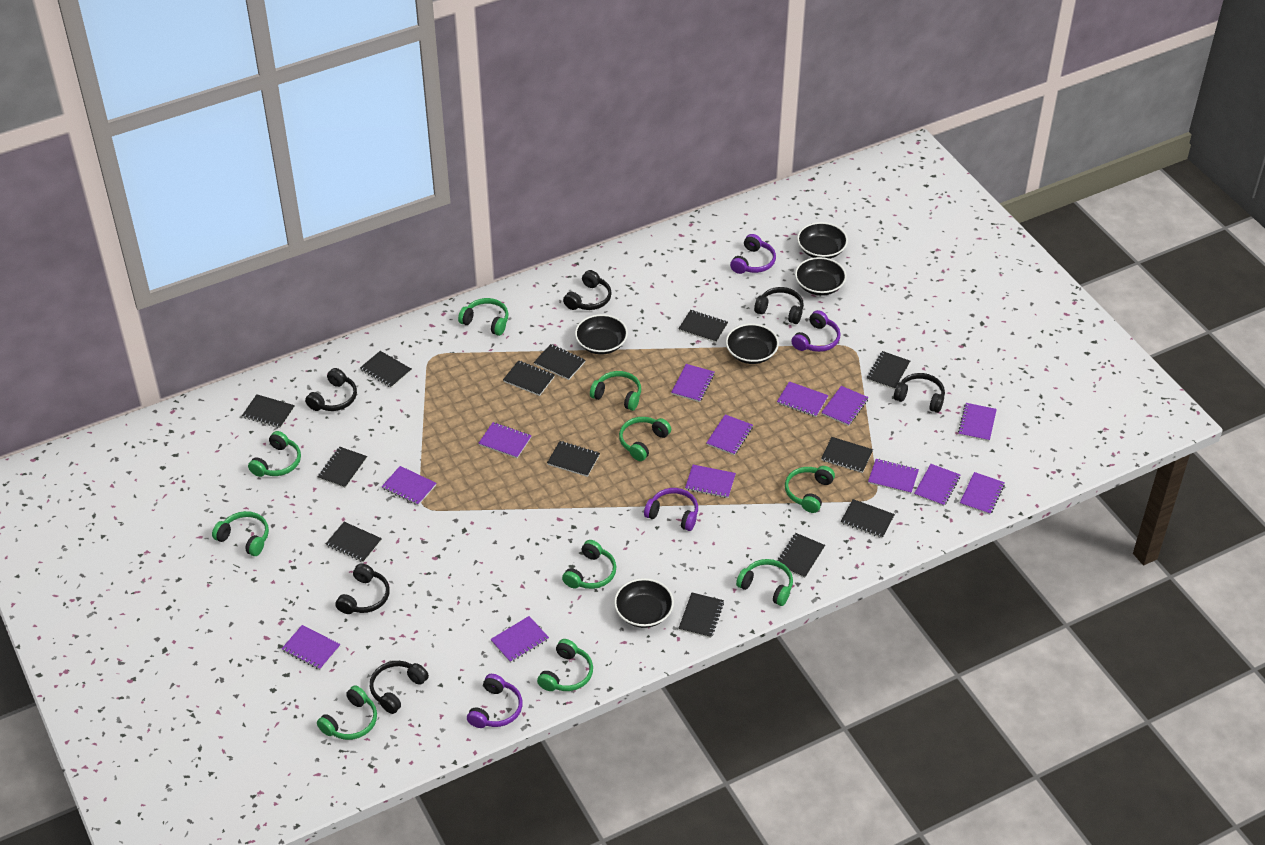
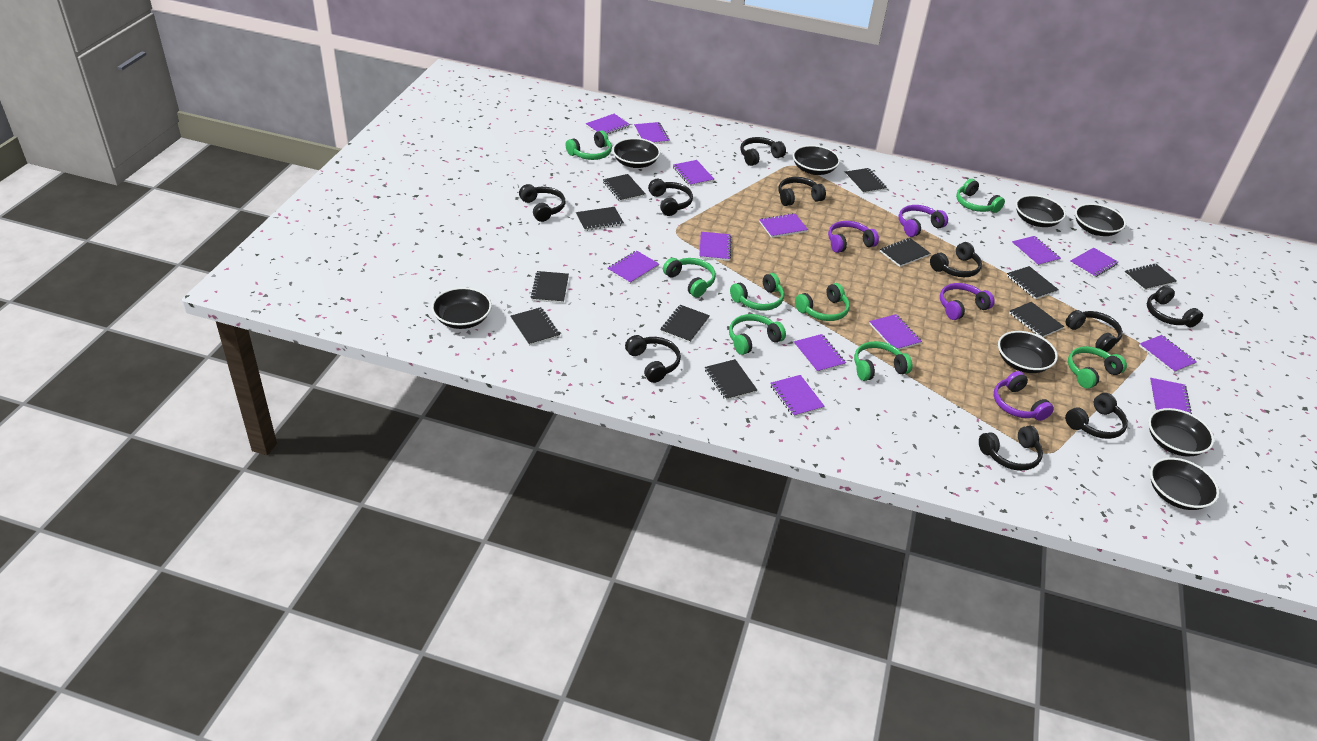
black bowl: [575,314,628,354] [614,578,674,628] [726,324,779,364] [795,257,846,296] [797,222,848,259] = 5 -> [431,287,492,329] [612,138,661,168] [793,145,840,175] [998,331,1058,373] [1015,195,1066,227] [1075,203,1126,236] [1148,408,1214,457] [1150,457,1219,510] = 8
black headphones: [305,368,357,411] [335,563,390,614] [370,661,429,714] [563,270,612,310] [754,287,804,324] [893,373,945,413] = 6 -> [519,184,565,222] [625,335,681,383] [648,179,693,216] [740,137,786,166] [778,177,826,206] [930,242,982,277] [979,426,1043,471] [1065,310,1123,352] [1065,393,1128,439] [1147,285,1203,328] = 10
black notebook: [242,394,295,428] [318,447,367,488] [326,522,382,563] [360,351,411,388] [503,360,555,396] [534,344,585,380] [547,441,600,477] [678,310,728,343] [678,593,724,638] [777,533,825,578] [821,437,873,473] [841,499,895,538] [867,351,910,390] = 13 -> [510,307,560,346] [531,271,569,303] [576,207,624,231] [603,174,646,202] [660,305,710,343] [705,359,757,400] [845,168,887,194] [880,238,930,267] [1007,266,1059,299] [1009,302,1064,337] [1124,264,1177,291] = 11
green headphones: [212,511,269,556] [248,431,301,477] [317,685,377,740] [458,298,509,336] [537,639,593,691] [562,540,616,589] [590,371,641,411] [619,417,671,461] [736,559,793,606] [785,466,835,513] = 10 -> [566,130,612,160] [663,258,716,297] [729,314,786,355] [730,273,784,311] [795,283,850,321] [854,341,912,381] [956,179,1005,213] [1068,346,1127,389] = 8

